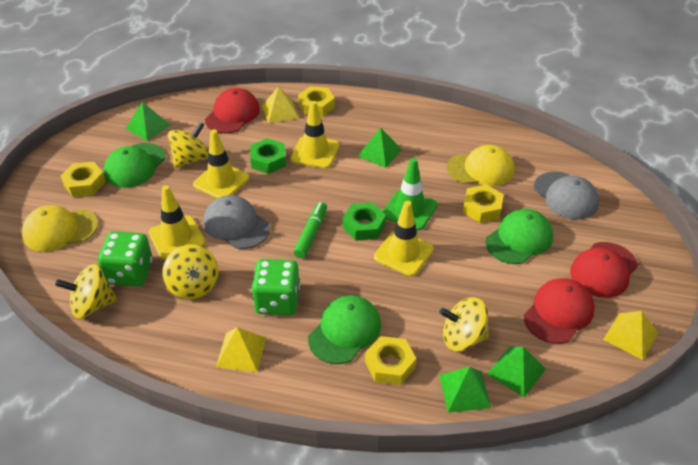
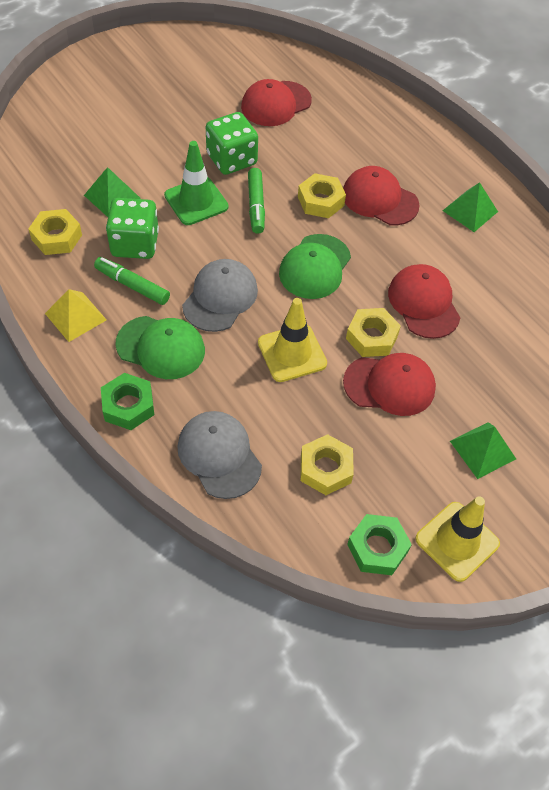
green cap: [104,143,165,188] [308,295,381,364] [485,209,553,264] = 3 -> [115,316,205,379] [279,234,351,299] = 2
green marker: [294,202,327,258] = 1 -> [94,257,170,305] [248,168,265,234] = 2
green pyramid: [126,102,171,141] [357,128,402,168] [439,367,491,413] [487,347,546,397] = 4 -> [84,167,141,217] [443,182,498,232] [450,422,516,479] = 3
red cap: [205,88,260,133] [524,278,595,344] [570,242,638,298] = 3 -> [241,79,312,126] [343,166,419,225] [343,353,436,416] [388,264,460,339] = 4
yellow cap: [22,205,98,252] [447,145,515,186] = 2 -> none = 0
yellow pyramid: [216,327,266,372] [262,86,299,123] [603,311,658,360] = 3 -> [45,289,107,342] = 1
yellow spinning top: [55,264,117,319] [163,244,218,300] [168,122,208,168] [439,297,489,352] = 4 -> none = 0
yellow traffic cone: [149,185,206,260] [193,129,250,198] [291,101,340,169] [374,201,434,276] = 4 -> [258,298,327,382] [415,496,500,582] = 2

